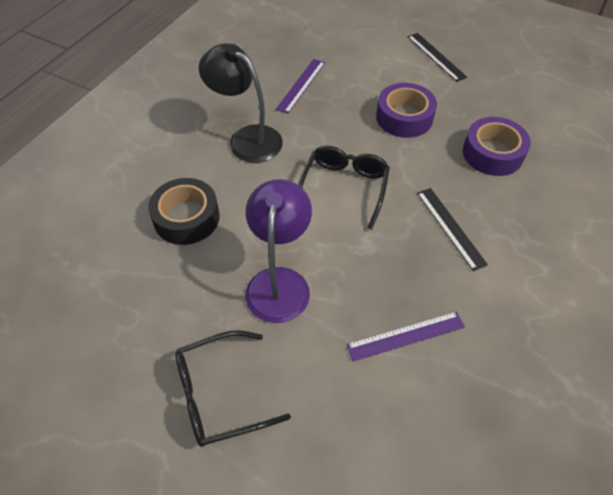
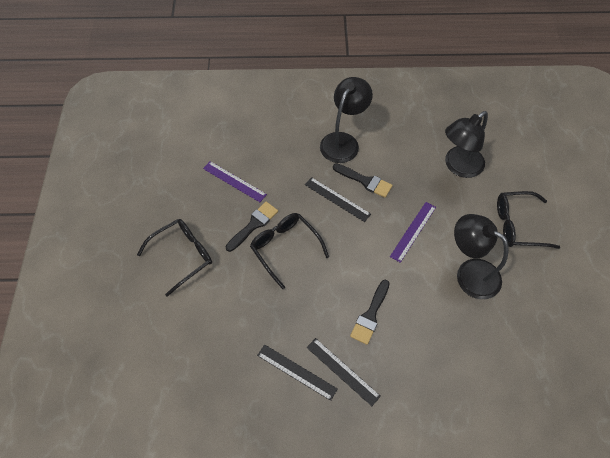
black brush: none = 0 -> [226,202,278,252] [333,163,393,198] [350,280,390,345] = 3
black glasses: [175,330,291,447] [298,145,390,230] = 2 -> [137,219,212,297] [250,213,329,289] [497,191,560,249] = 3
black lamp: [199,43,283,163] = 1 -> [320,77,373,163] [445,111,488,178] [454,214,509,299] = 3
black ruler: [408,33,467,82] [417,188,488,271] = 2 -> [257,344,338,401] [305,177,371,222] [307,338,381,406] = 3
black tape: [148,178,220,245] = 1 -> none = 0
purple lamp: [245,179,312,323] = 1 -> none = 0
purple tape: [376,83,437,138] [463,117,531,176] = 2 -> none = 0

